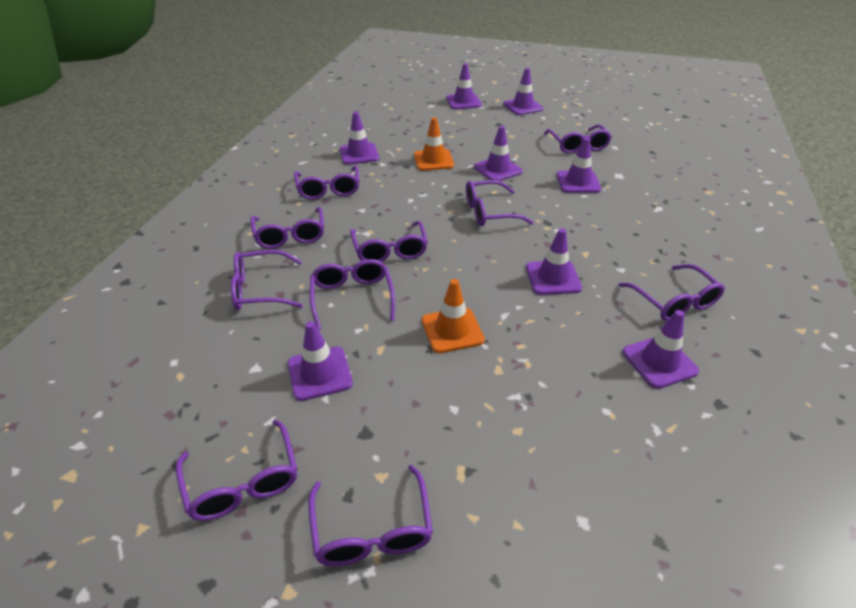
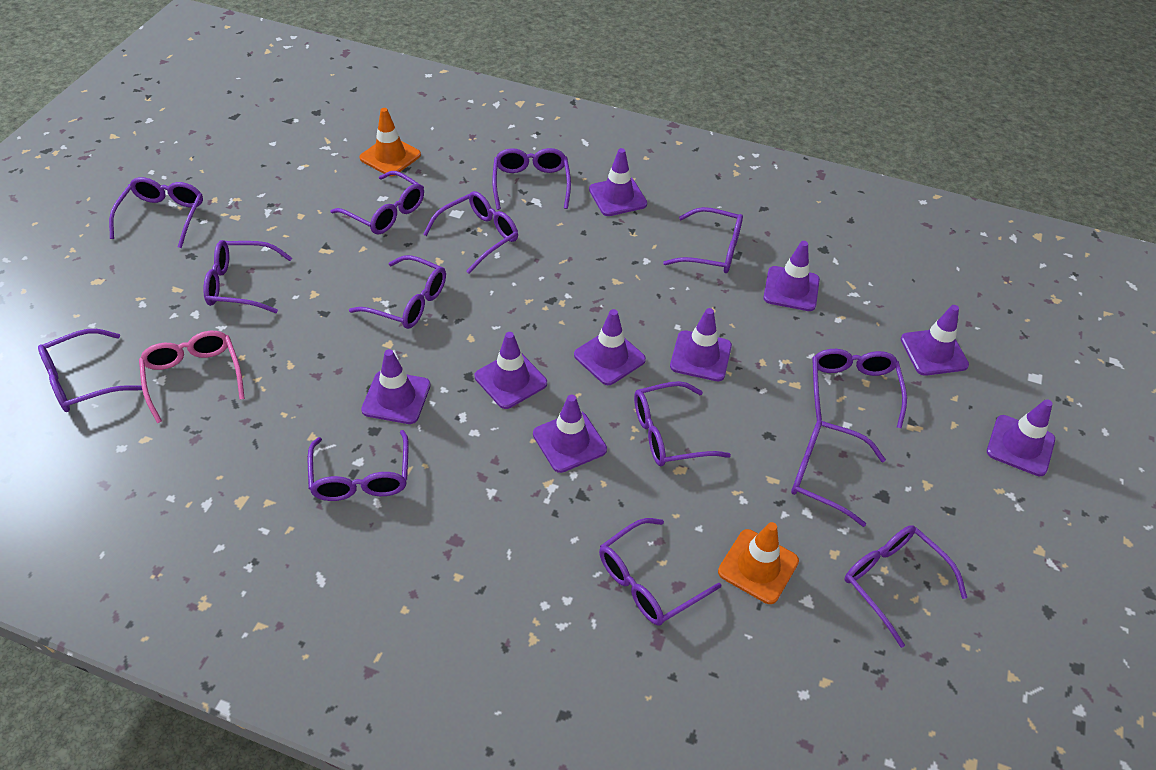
pink glasses: none = 0 -> [139,331,245,423] = 1
purple glasses: [176,420,297,521] [231,250,303,310] [250,207,324,249] [294,165,359,200] [308,465,433,566] [310,259,395,330] [350,221,428,262] [466,180,534,226] [544,125,612,154] [618,264,725,321] = 10 -> [38,329,142,412] [109,177,203,248] [203,240,292,313] [308,430,409,501] [330,171,424,234] [349,255,446,329] [423,191,518,274] [492,148,571,210] [599,518,722,625] [634,381,731,466] [663,207,743,273] [791,420,886,527] [812,349,907,428] [844,525,967,648] = 14
purple traffic cone: [288,321,353,401] [340,112,379,165] [446,63,482,109] [474,126,523,181] [503,68,543,115] [526,228,582,295] [556,138,601,193] [622,310,699,389] = 8 -> [361,349,431,424] [475,332,547,409] [533,395,607,473] [574,309,646,385] [589,148,647,216] [670,308,732,381] [763,241,820,311] [901,305,969,376] [987,399,1055,476] = 9

